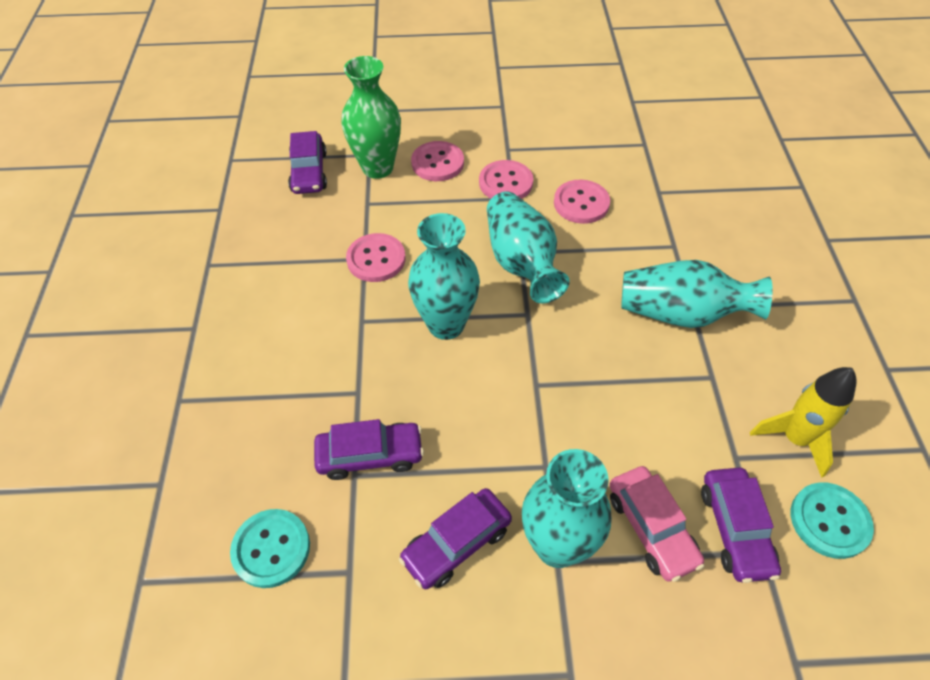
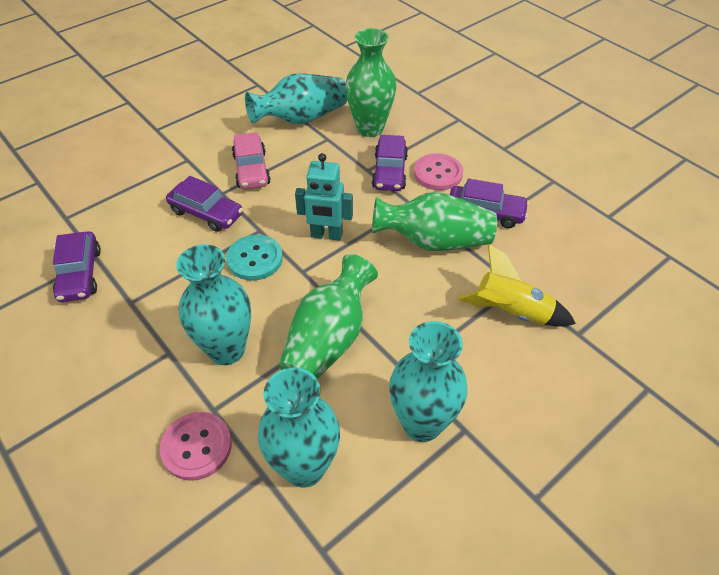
green vase: [341,56,401,179] = 1 -> [279,254,378,379] [345,28,396,137] [372,192,497,251] = 3
pink button: [346,233,406,282] [411,141,464,181] [479,160,533,199] [554,180,610,224] = 4 -> [160,412,232,481] [414,153,463,190] = 2
turquoise button: [230,509,310,588] [791,482,874,559] = 2 -> [226,235,283,281] = 1
turquoise robot: none = 0 -> [295,153,353,241] = 1

